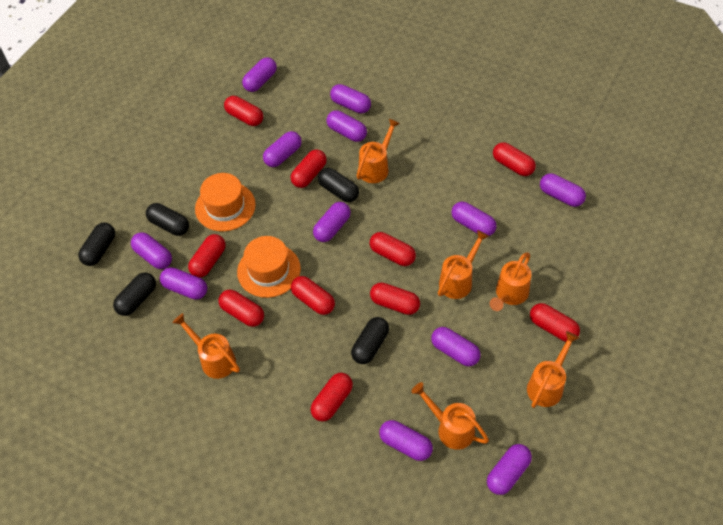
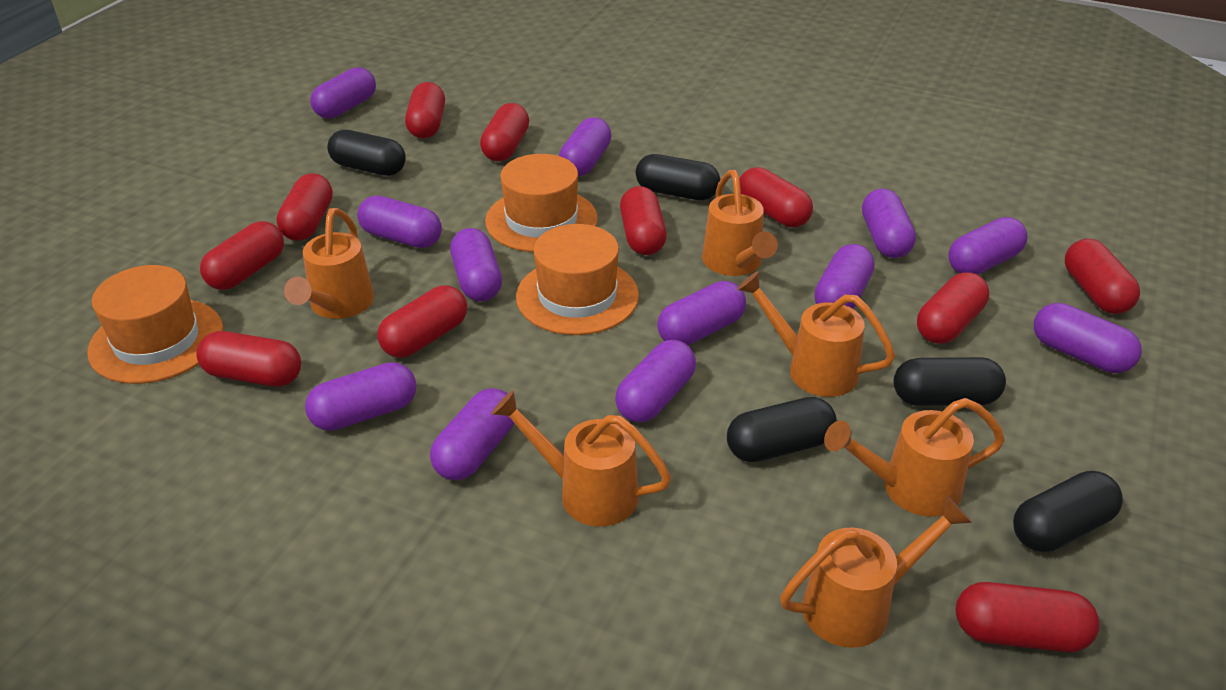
orange hat: [195,173,256,231] [237,236,301,298] = 2 -> [87,265,223,384] [485,154,598,252] [516,224,639,335] = 3
red capsule: [188,234,226,278] [218,290,264,327] [224,96,263,126] [291,149,327,188] [291,276,335,315] [311,373,353,422] [369,232,416,266] [370,282,420,315] [493,142,536,176] [530,303,580,342] = 10 -> [196,331,301,387] [200,221,284,290] [276,173,333,241] [377,286,467,358] [405,82,445,139] [480,103,529,161] [620,186,667,255] [739,167,813,227] [917,272,989,344] [956,582,1100,652] [1065,239,1140,314] = 11

